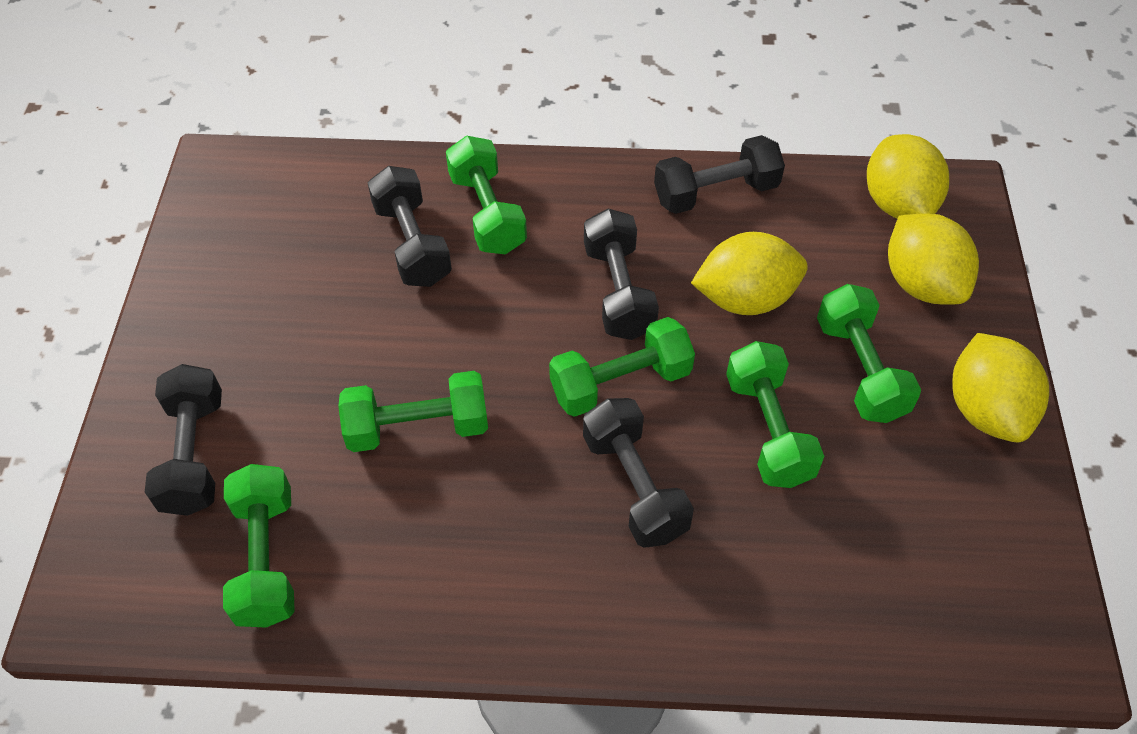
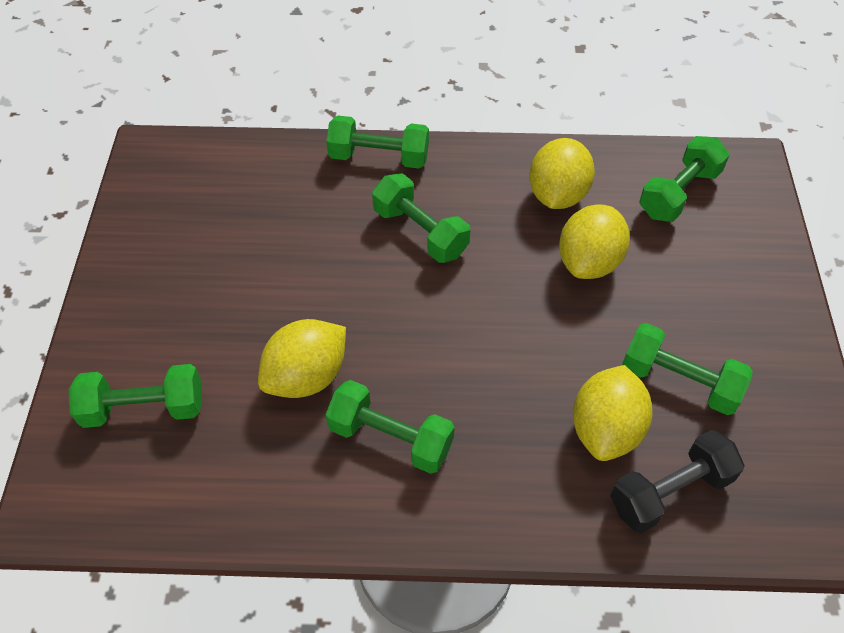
black dumbbell: [145,364,222,516] [368,166,452,287] [583,398,694,548] [584,209,659,340] [654,135,785,214] = 5 -> [610,430,745,533] = 1

